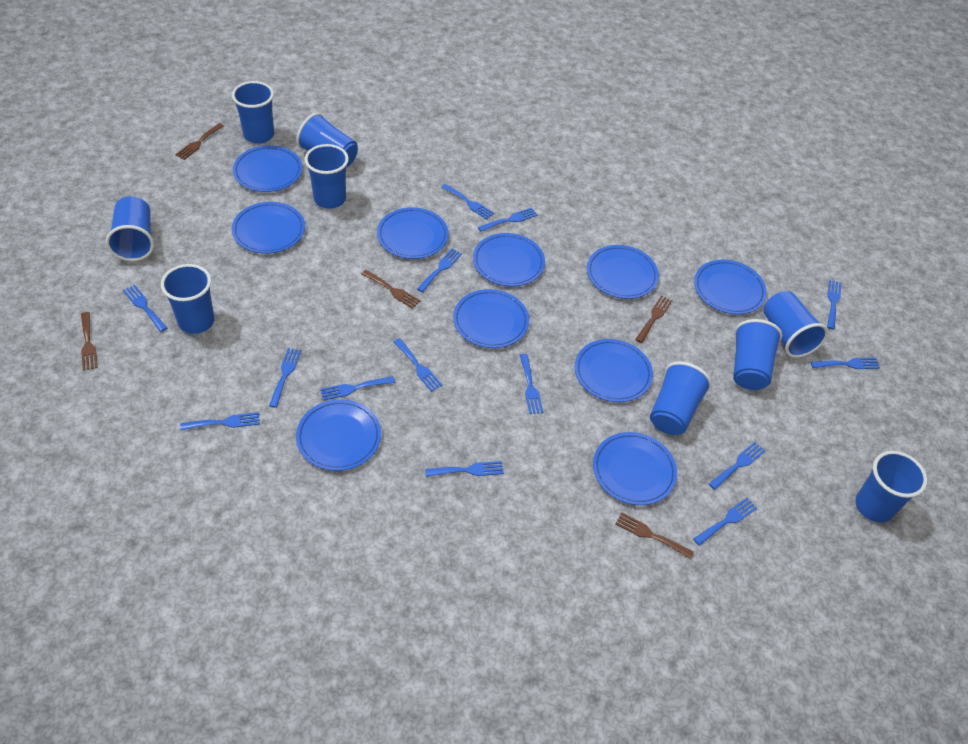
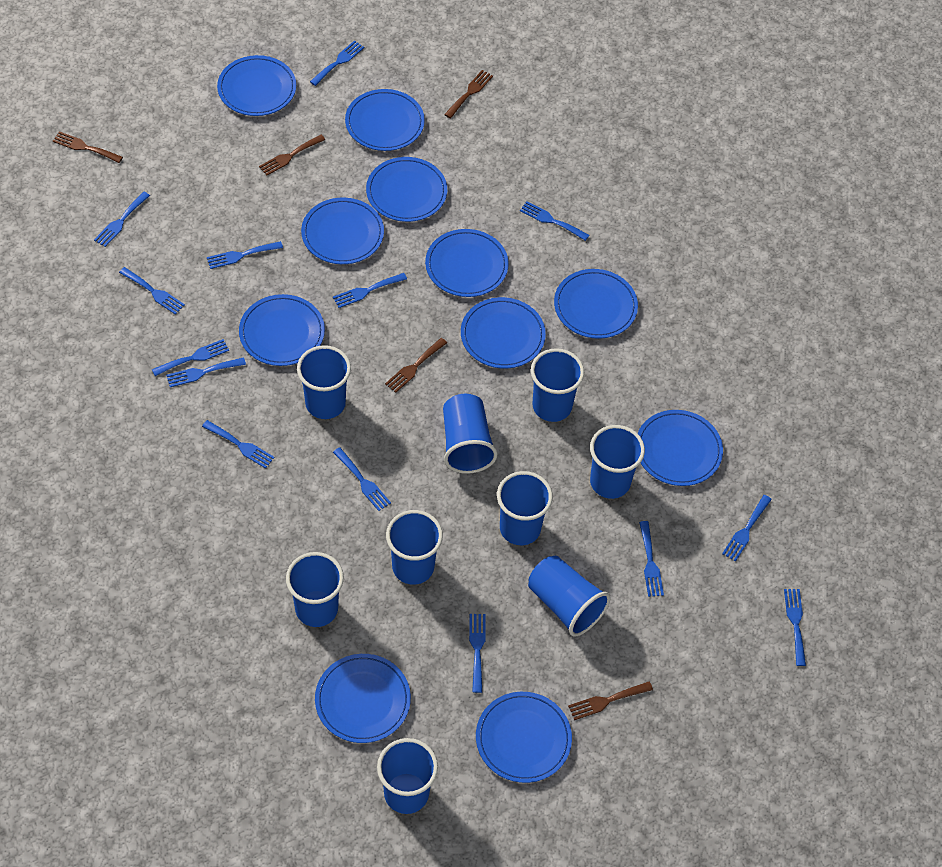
blue plate: [232,202,305,254] [233,145,302,192] [296,399,381,471] [377,207,448,259] [453,289,529,348] [473,233,545,286] [575,339,653,402] [587,245,659,299] [593,432,677,505] [694,260,767,314] = 10 -> [217,55,296,116] [239,294,325,366] [301,198,384,264] [315,654,411,743] [345,89,425,151] [366,157,447,222] [425,229,509,297] [461,297,546,368] [476,692,572,783] [554,269,638,339] [637,410,723,486] = 11

